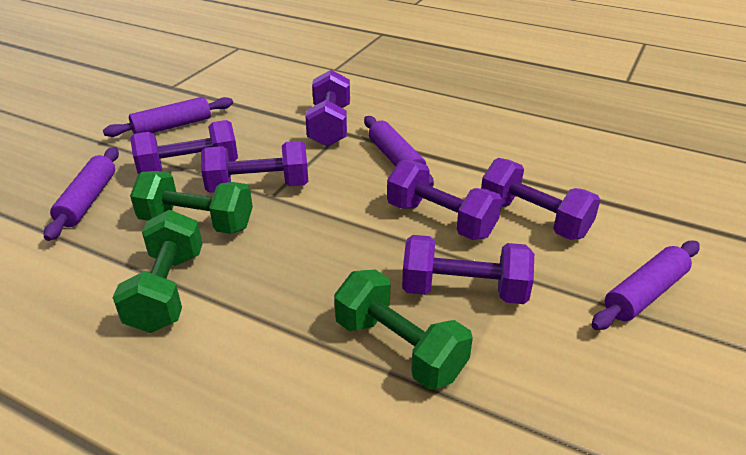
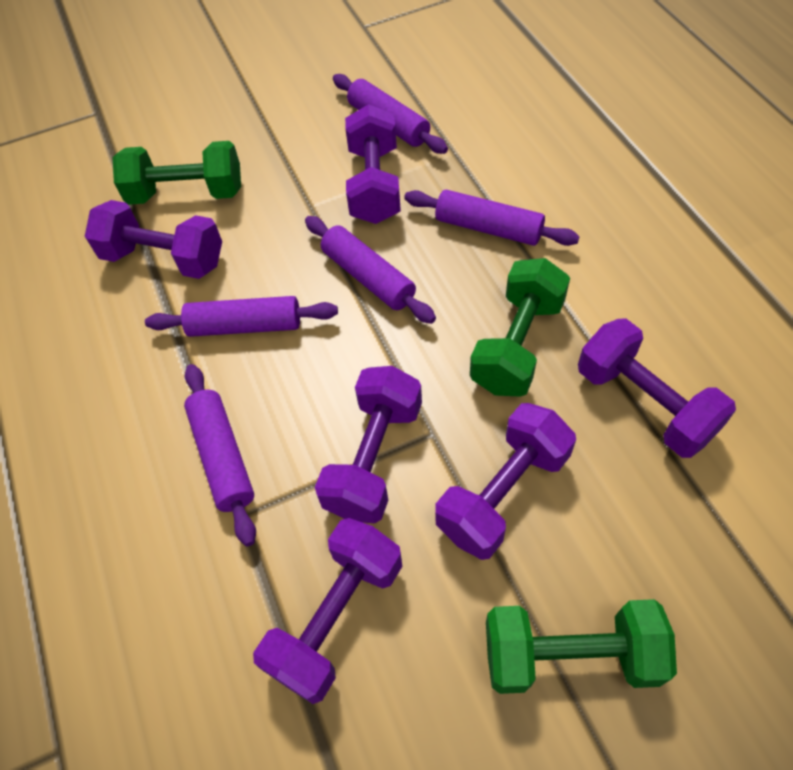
purple rolling pin: [44,147,119,241] [103,97,233,137] [364,116,434,187] [591,240,700,330] = 4 -> [145,296,338,337] [184,364,256,546] [305,216,436,324] [333,74,448,154] [404,189,580,246] = 5

